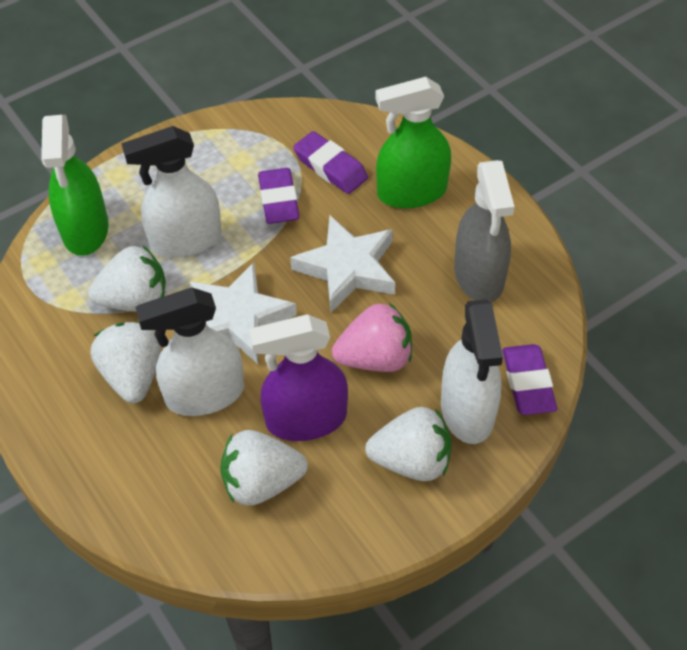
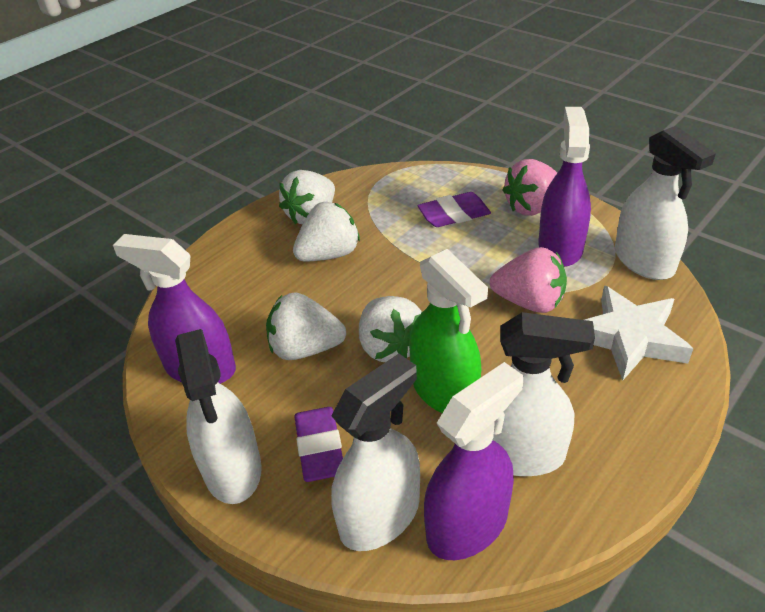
green spray bottle: [41,115,109,256] [376,77,451,208] = 2 -> [409,249,488,413] = 1
grey spray bottle: [454,160,515,302] = 1 -> none = 0
pink strawberry: [332,303,412,372] = 1 -> [490,247,567,313] [502,159,557,216] = 2
purple eraser: [258,168,300,224] [293,131,368,194] [502,344,557,415] = 3 -> [294,407,343,482] [417,192,491,227] = 2
purple spray bottle: [249,314,348,441] = 1 -> [113,234,236,384] [424,362,523,560] [538,107,591,267] = 3
white spray bottle: [121,126,222,258] [135,288,244,416] [441,299,503,444] = 3 -> [175,329,262,504] [331,354,420,551] [493,312,595,476] [615,126,716,280] = 4
white star: [190,262,297,364] [290,216,395,312] = 2 -> [584,286,693,381] = 1

